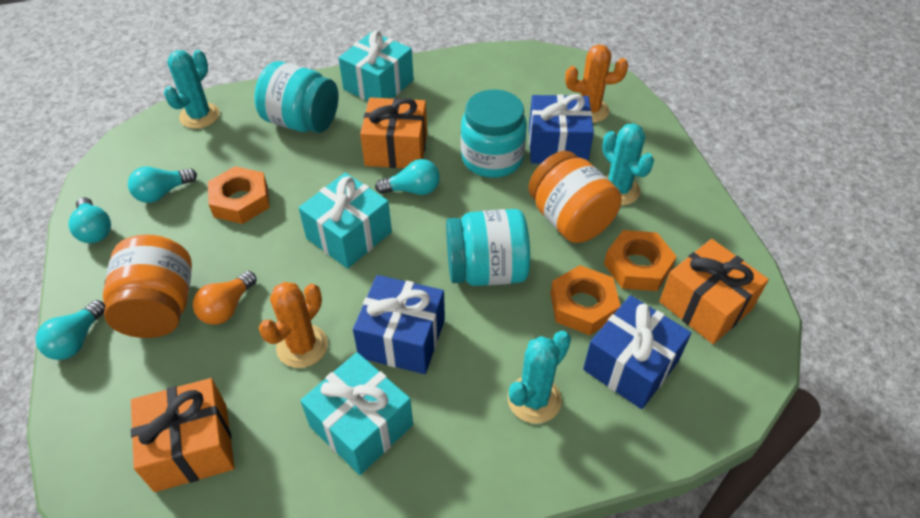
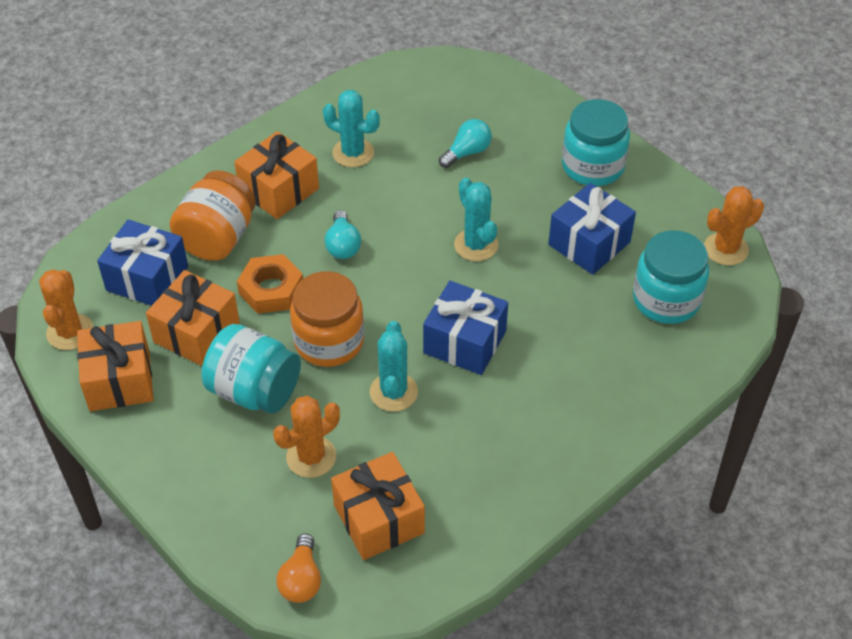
orange cactus: [259,282,328,368] [565,44,628,123] = 2 -> [39,269,93,350] [273,396,340,478] [704,186,764,265] = 3
orange gift: [131,378,235,492] [360,97,427,168] [659,239,769,344] = 3 -> [77,321,154,411] [146,270,240,366] [234,131,319,219] [331,452,425,560] = 4
orange nut: [208,166,270,224] [550,265,620,335] [604,230,677,291] = 3 -> [237,254,303,314] = 1
turquoise gift: [299,173,392,269] [300,352,413,475] [338,31,414,101] = 3 -> none = 0
turquoise light bulb: [36,300,105,360] [68,197,111,243] [128,166,197,203] [375,159,440,195] = 4 -> [325,210,361,259] [439,119,492,168] = 2

